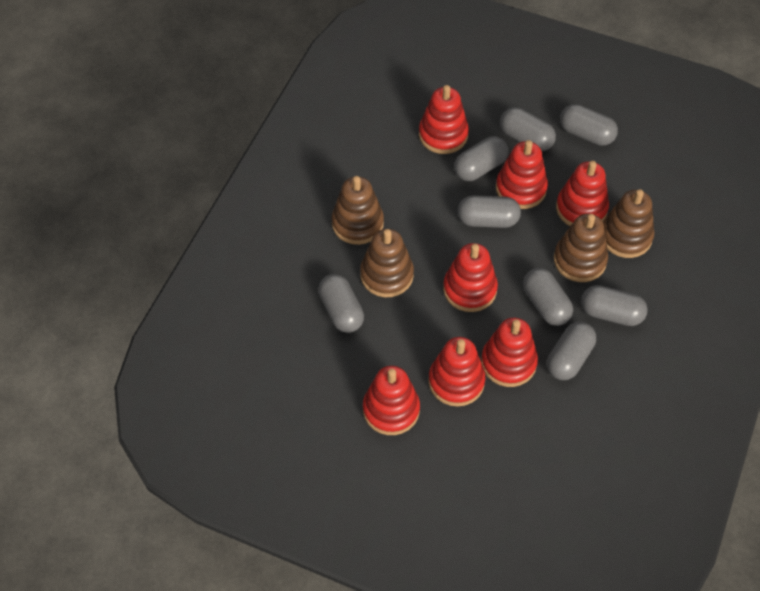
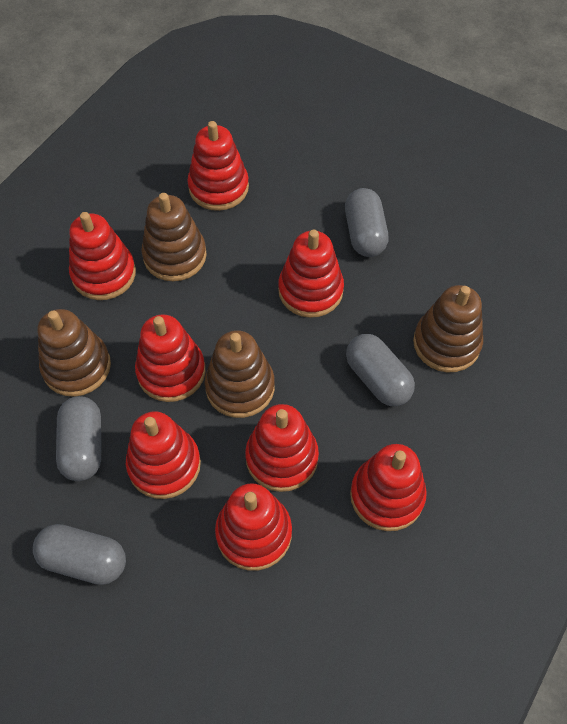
grey capsule: [318,274,364,333] [454,136,509,181] [458,195,521,228] [500,108,556,151] [523,268,573,326] [547,322,596,380] [560,104,618,146] [581,285,648,326] = 8 -> [33,524,126,585] [56,396,101,481] [345,188,389,257] [346,334,415,406] = 4
red stacking toy: [363,366,420,435] [419,85,469,154] [428,337,485,407] [443,243,498,312] [481,318,538,387] [496,140,548,209] [556,161,609,226] = 7 -> [69,212,136,300] [126,411,201,499] [135,314,206,402] [187,121,249,211] [215,483,292,571] [245,404,319,492] [278,230,344,318] [350,444,427,531] = 8

